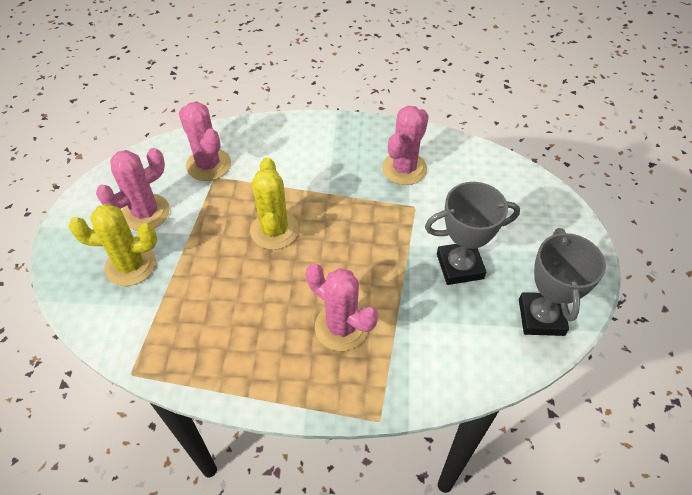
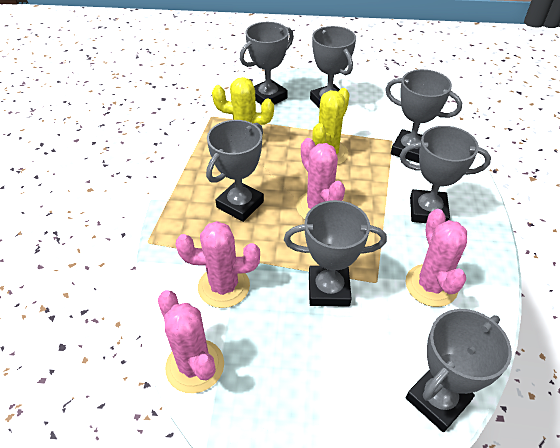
grey trophy: [425,182,520,285] [519,228,606,336] = 2 -> [206,120,264,222] [240,22,294,105] [284,200,387,307] [310,26,356,109] [385,69,462,163] [400,126,491,223] [406,309,512,432] = 7

